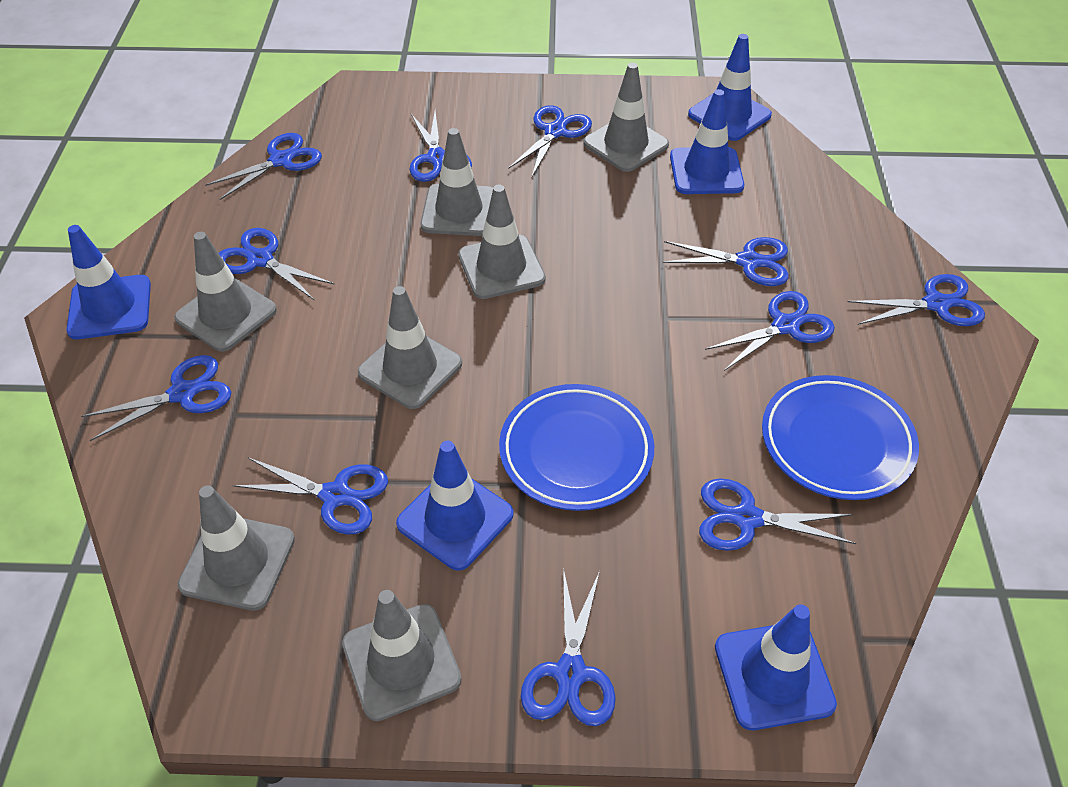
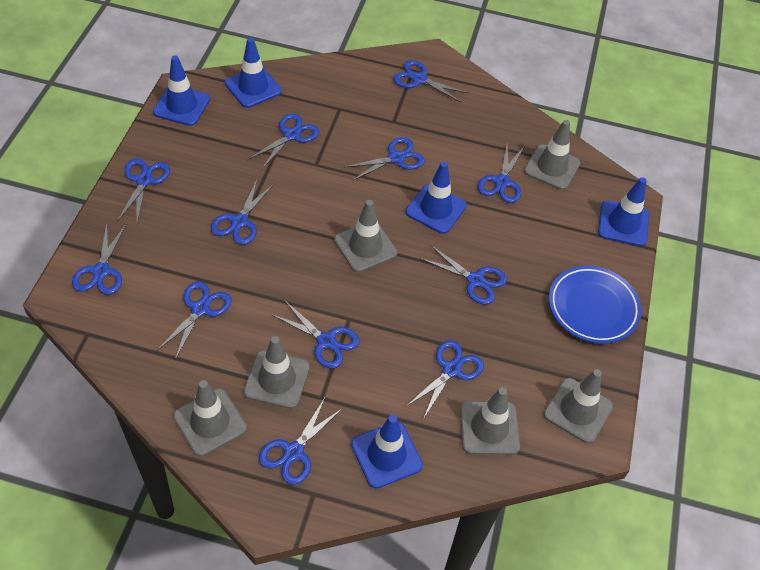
blue plate: [499,384,654,511] [762,375,919,500] = 2 -> [549,266,642,344] = 1
blue scissors: [81,355,231,441] [205,133,322,200] [219,228,335,301] [233,457,388,535] [410,111,472,182] [508,105,592,177] [521,568,616,726] [662,237,789,286] [699,478,856,551] [705,291,835,371] [847,274,985,326] = 11 -> [72,224,126,295] [117,158,170,223] [156,281,232,360] [211,180,274,245] [248,113,319,169] [259,398,343,485] [271,300,360,368] [344,137,425,181] [393,60,468,102] [405,340,484,418] [420,245,507,305] [478,145,524,203] = 12
grey traffic cone: [174,232,277,352] [178,485,295,611] [342,590,462,721] [357,286,462,409] [420,128,493,236] [458,185,546,299] [583,63,669,172] = 7 -> [173,380,247,456] [244,336,310,409] [334,200,397,272] [460,387,520,455] [524,120,581,190] [543,369,613,443] = 6

